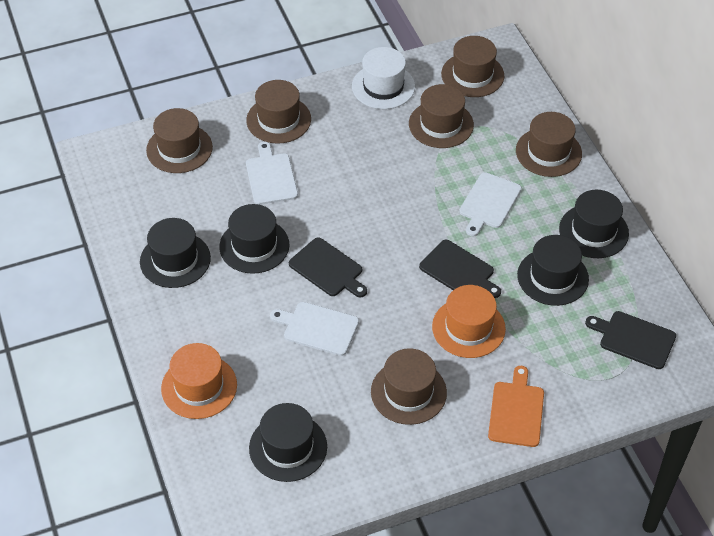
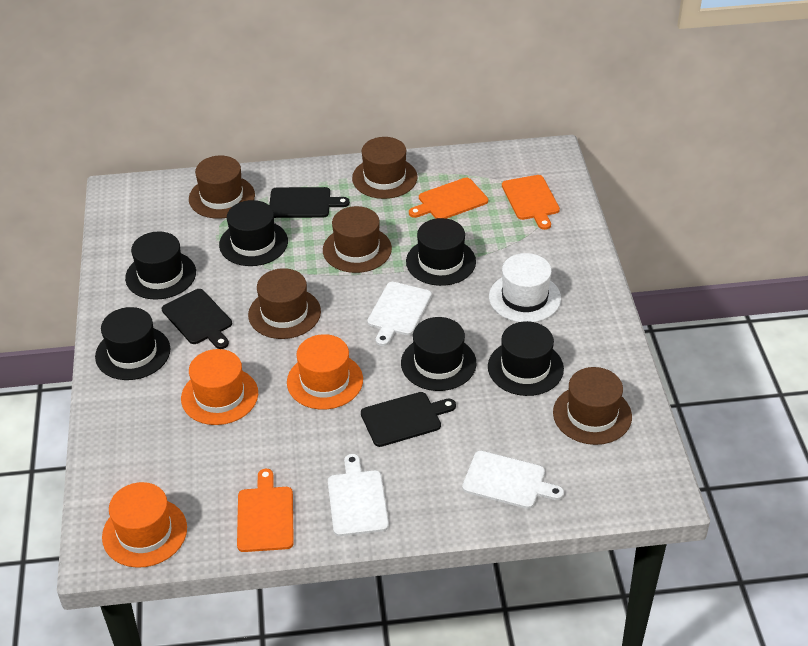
black hat: [140,218,211,288] [219,204,289,274] [249,403,327,482] [517,235,589,306] [559,190,629,258] = 5 -> [95,307,171,380] [125,231,196,300] [219,200,288,266] [401,317,477,391] [406,218,476,286] [488,321,564,396] = 6
brown hat: [146,108,213,173] [246,80,311,144] [371,348,447,425] [409,84,474,148] [441,36,505,97] [516,112,582,177] = 6 -> [189,156,255,219] [248,268,321,339] [323,206,392,273] [352,137,418,199] [553,367,632,445] = 5
orange cutting board: [488,366,544,447] = 1 -> [237,469,294,552] [409,178,488,219] [502,175,560,230] = 3
orange hat: [161,343,237,419] [432,285,506,358] = 2 -> [102,482,187,568] [181,349,258,425] [287,334,363,409] = 3

